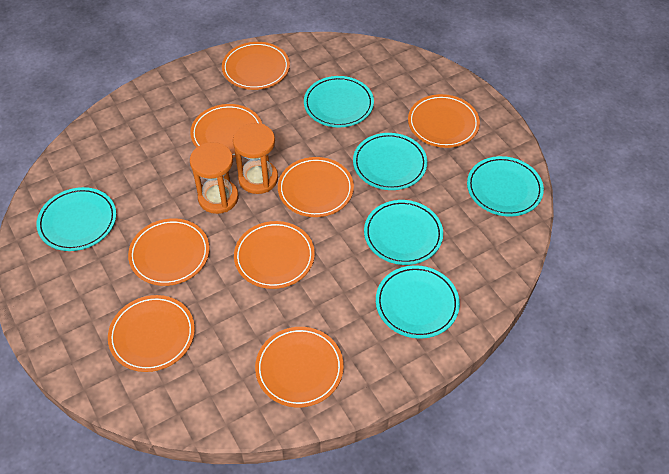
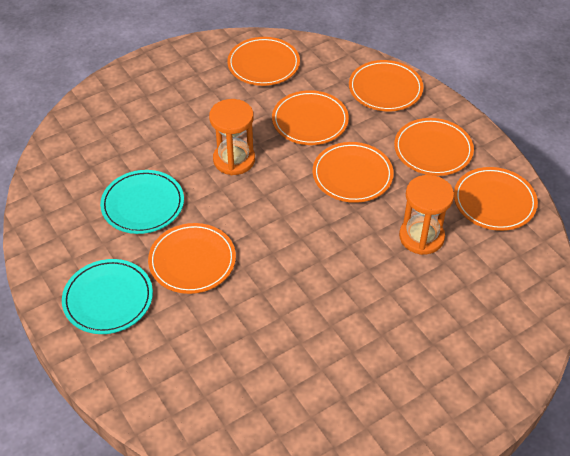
orange plate: [108,295,195,372] [128,218,210,286] [190,104,262,158] [222,42,290,90] [234,221,315,289] [255,327,344,408] [278,157,354,217] [408,94,480,148] = 8 -> [148,223,236,294] [227,37,300,86] [272,90,349,145] [313,142,394,203] [349,60,423,111] [394,118,474,176] [454,167,538,231] = 7
turquoise plate: [36,187,116,251] [304,76,374,127] [353,133,427,190] [364,200,443,265] [376,265,460,339] [467,156,544,217] = 6 -> [62,259,153,334] [100,170,184,234] = 2

